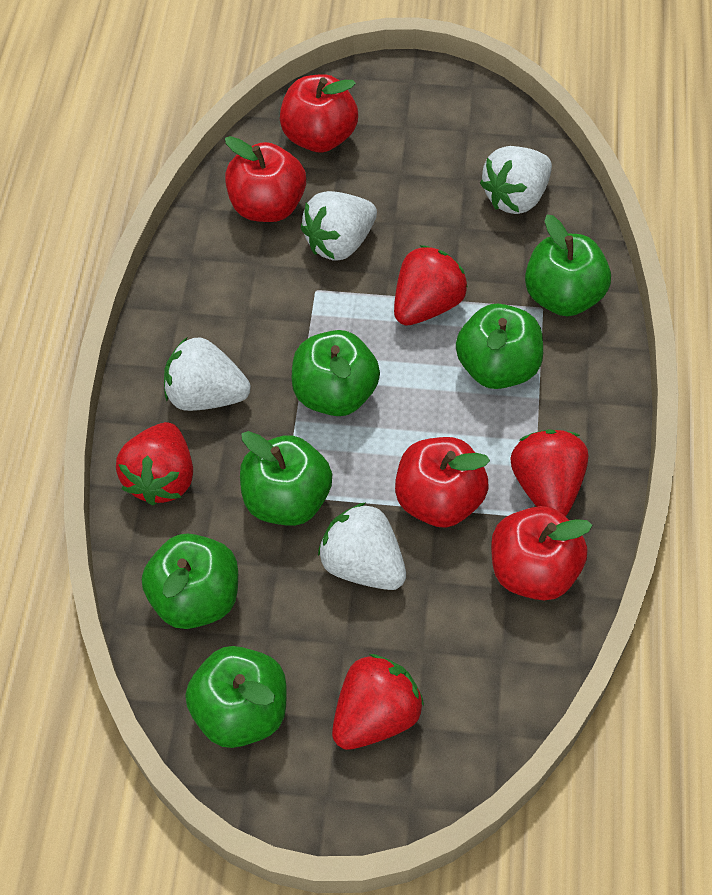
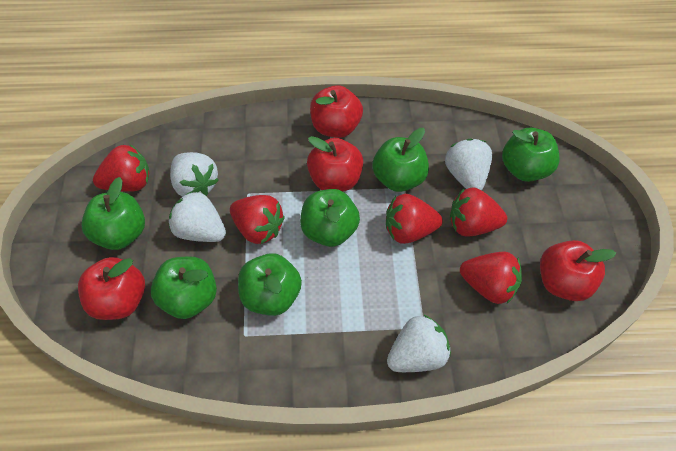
red strawberry: [116,422,193,505] [332,654,424,750] [394,245,468,326] [510,429,588,516] = 4 -> [93,144,150,192] [230,195,285,244] [386,194,443,244] [450,187,507,237] [460,252,522,304] = 5

